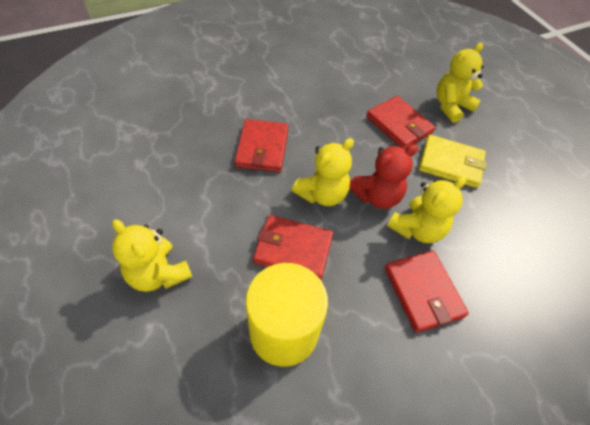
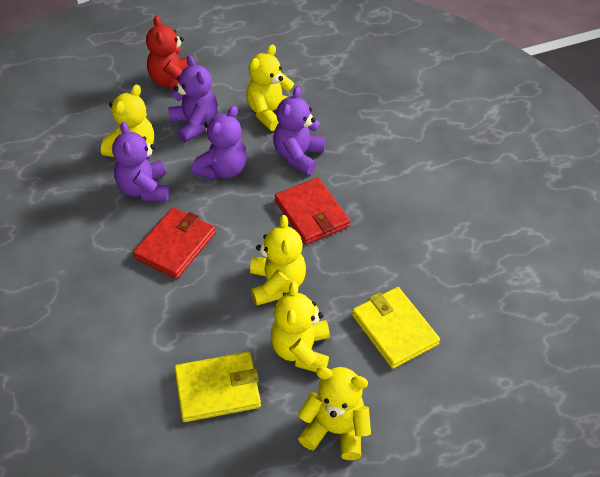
purple teddy bear: none = 0 -> [112,122,169,201] [168,55,218,142] [192,106,247,180] [273,87,325,175] = 4
red wallet: [234,119,288,172] [253,215,333,280] [366,96,435,149] [385,251,469,333] = 4 -> [133,208,216,279] [275,178,350,245] = 2
yellow cylinder: [245,263,328,367] = 1 -> none = 0
yellow teddy bear: [112,219,193,292] [292,138,354,206] [387,177,466,243] [437,43,484,123] = 4 -> [101,85,154,157] [246,44,294,131] [250,215,306,306] [270,281,330,372] [298,367,371,460] = 5
yellow wallet: [419,135,487,188] = 1 -> [174,352,261,422] [352,287,440,369] = 2

